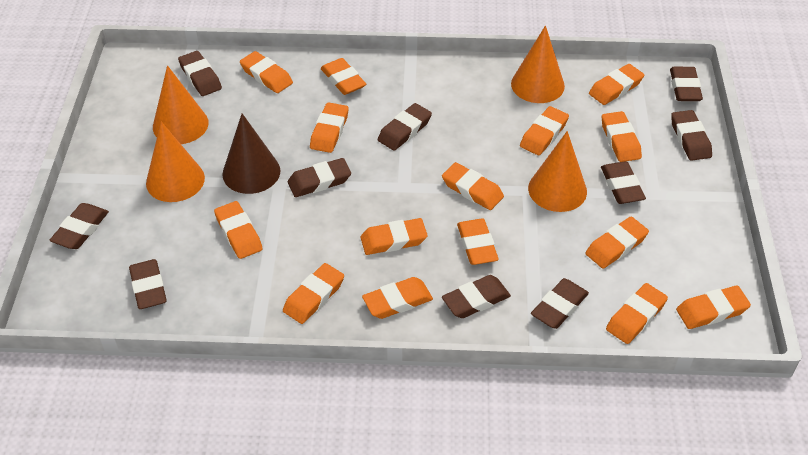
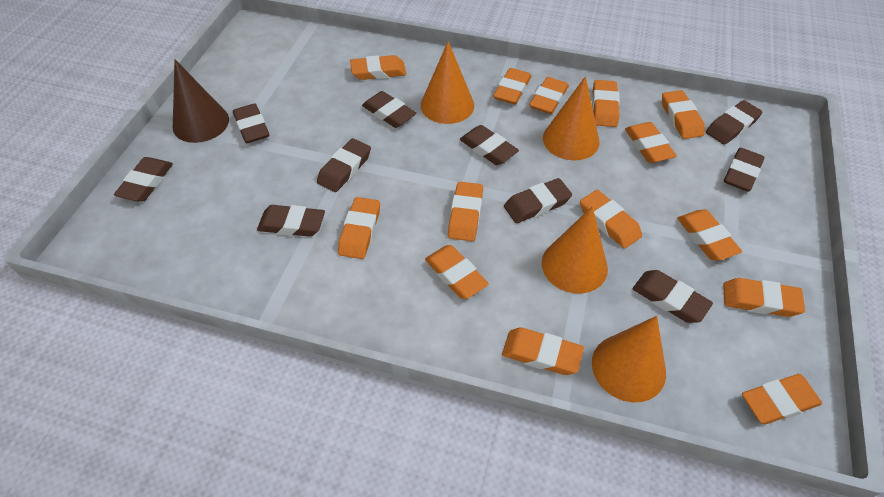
orange eraser: [214,201,263,259] [240,51,293,93] [283,263,344,324] [310,102,349,153] [321,58,366,95] [361,218,428,255] [362,277,433,319] [442,162,504,210] [457,218,499,265] [520,106,569,155] [585,217,649,269] [589,64,644,105] [602,111,642,162] [606,283,668,344] [676,286,751,329] = 15 -> [338,197,380,259] [350,55,406,80] [425,245,489,299] [448,182,483,241] [493,68,531,105] [502,327,584,375] [529,77,569,114] [580,190,642,249] [592,80,620,127] [625,122,677,163] [662,90,705,139] [677,210,742,260] [723,278,805,317] [742,374,822,424] = 14

